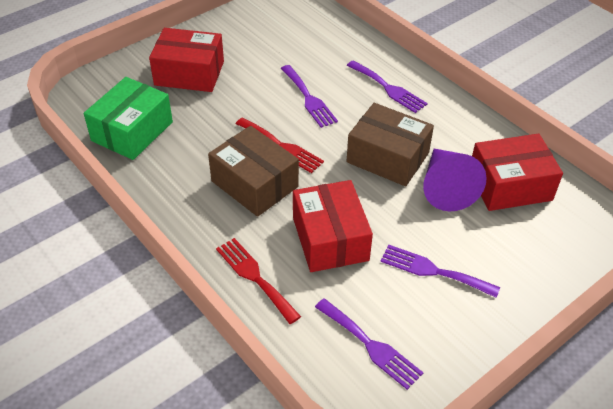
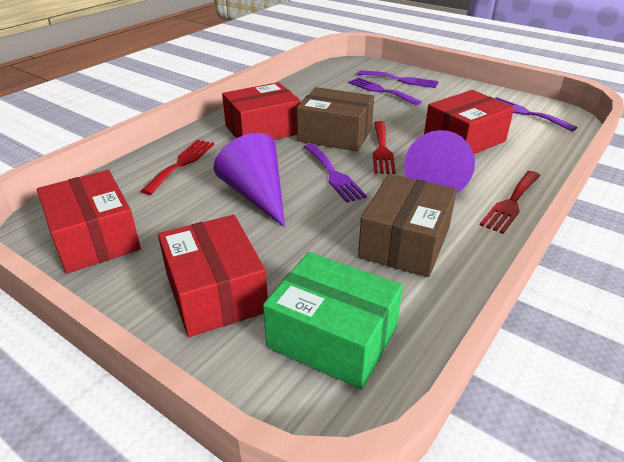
purple cone: [423,149,487,211] = 1 -> [214,133,285,227] [404,130,475,194] = 2
red box: [149,28,224,92] [293,180,373,272] [472,134,563,211] = 3 -> [37,170,141,273] [158,215,268,337] [222,82,301,140] [424,90,514,154] = 4
red fork: [216,238,301,324] [236,117,324,173] = 2 -> [141,140,214,195] [373,121,396,174] [480,171,540,234] = 3

